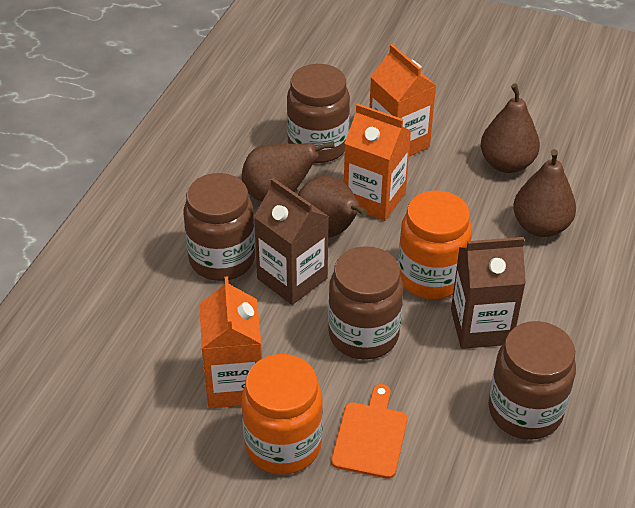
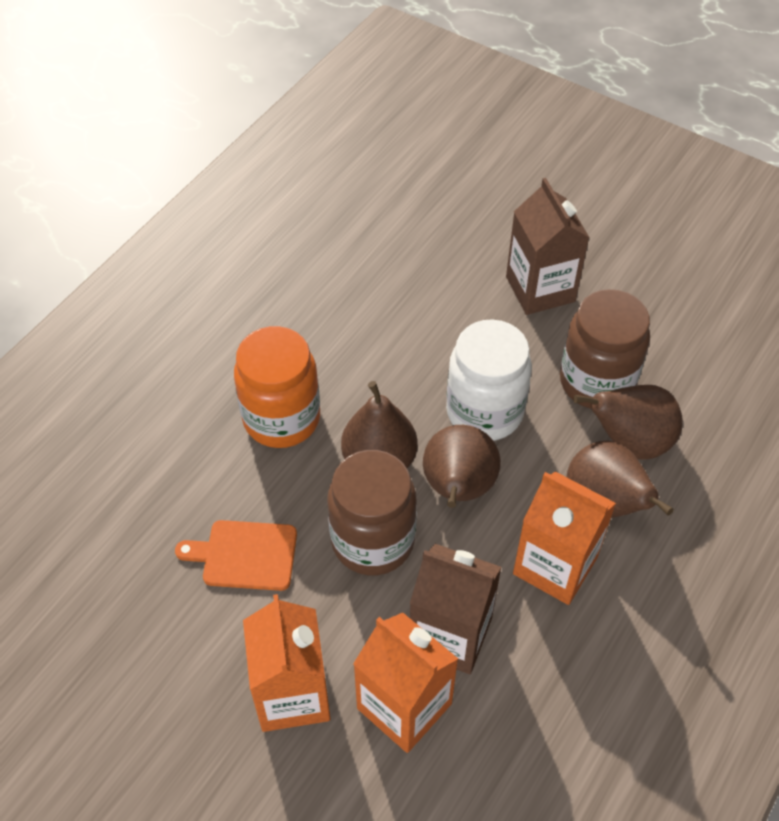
brown jar: [184,173,255,281] [287,64,350,163] [328,246,403,360] [489,321,576,440] = 4 -> [327,450,417,575] [560,289,650,409] = 2
orange jar: [242,354,323,475] [398,190,472,299] = 2 -> [234,326,320,448] = 1
white jar: none = 0 -> [446,319,532,441] = 1

